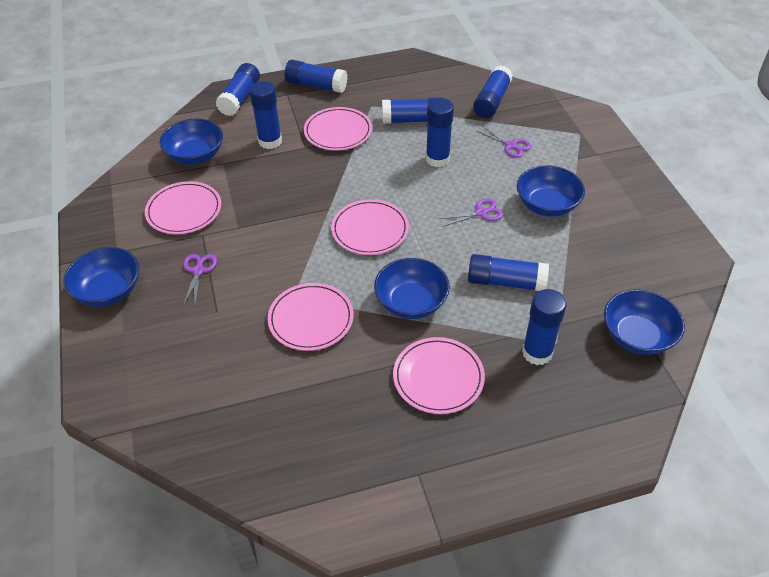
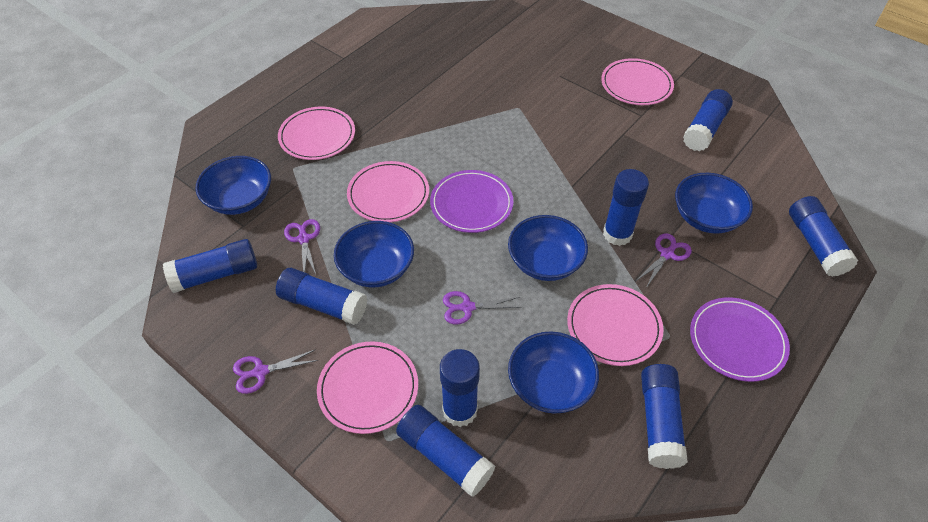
purple plate: none = 0 -> [430,170,513,233] [690,297,790,382] = 2
purple scissors: [183,254,217,306] [439,198,503,227] [476,126,532,158] = 3 -> [233,349,318,394] [284,219,320,274] [443,291,522,324] [636,233,692,288] = 4

